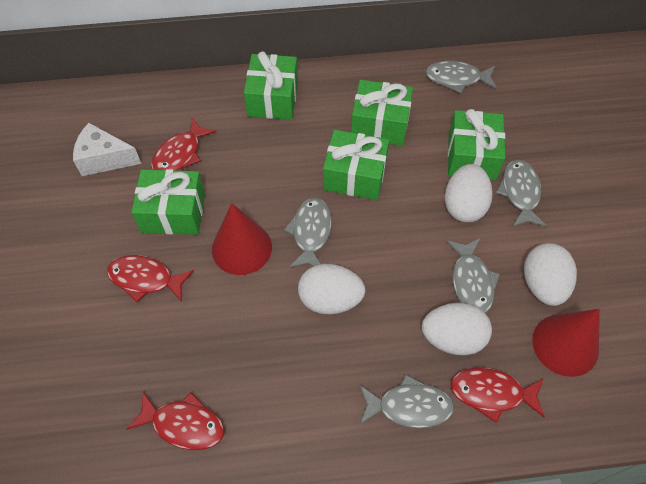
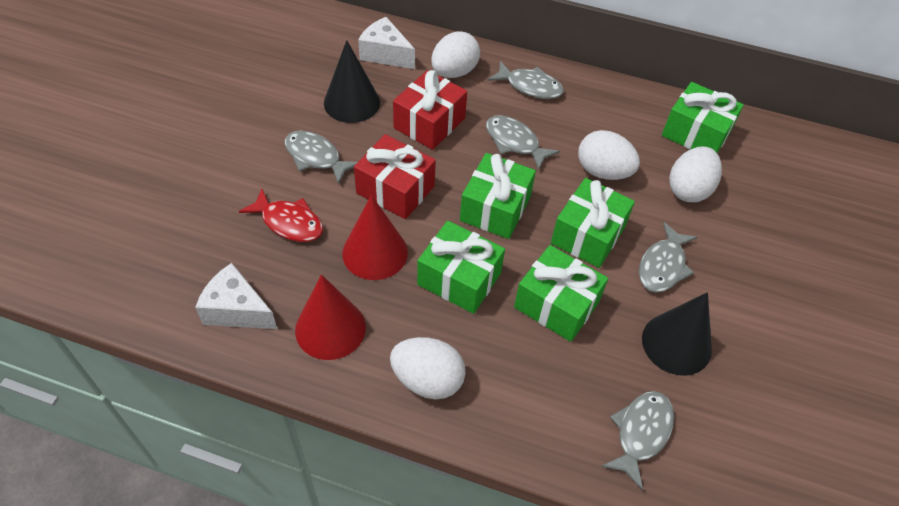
black cone: none = 0 -> [324,40,380,123] [642,292,712,376] = 2
red fish: [107,255,194,303] [127,392,224,450] [151,118,216,171] [450,367,545,423] = 4 -> [239,189,323,242] = 1
red gift: none = 0 -> [354,134,436,219] [393,70,467,150] = 2
white cheese: [73,123,141,176] = 1 -> [195,263,277,329] [358,17,415,69] = 2

